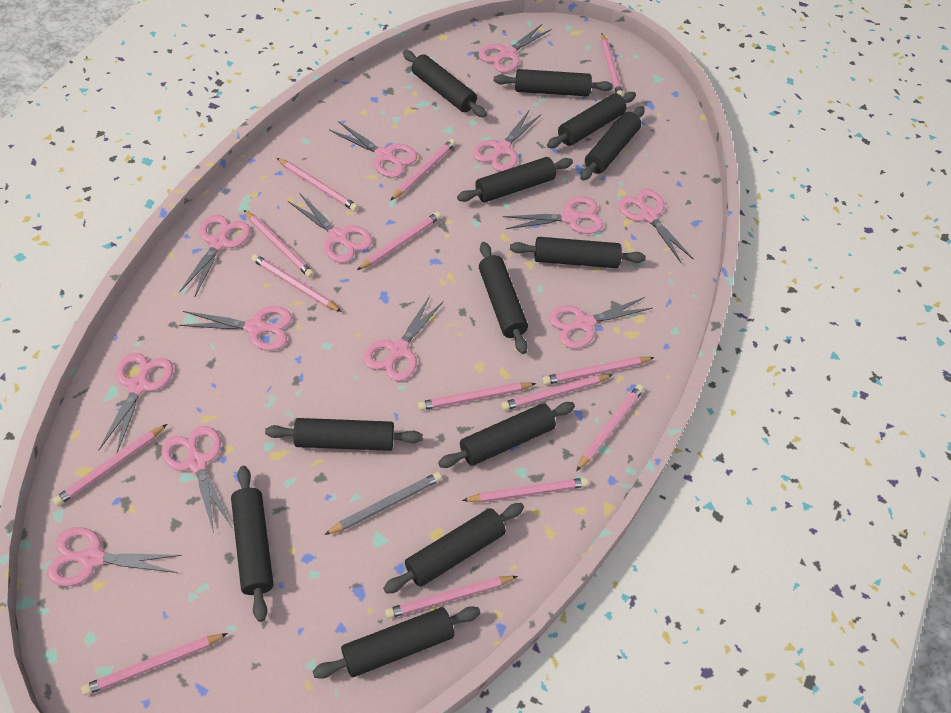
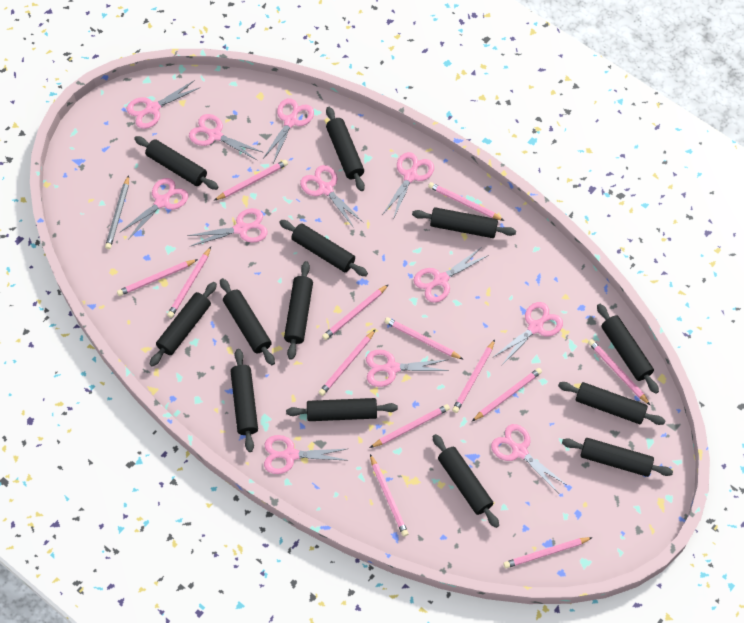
black rolling pin: [231,466,273,622] [265,418,423,451] [312,606,480,679] [383,503,524,594] [403,50,487,118] [438,402,575,468] [457,157,573,202] [479,242,528,354] [494,69,613,96] [510,237,646,268] [547,92,636,148] [580,106,645,180] = 12 -> [134,136,218,190] [150,282,217,367] [220,278,275,365] [230,349,258,452] [279,220,368,276] [284,261,313,360] [286,398,398,421] [326,107,365,191] [412,207,516,238] [432,434,499,528] [558,382,665,425] [562,438,673,477] [597,304,659,394] = 13
pink pencil: [53,424,167,506] [81,633,228,695] [244,210,314,278] [251,254,342,312] [277,158,358,211] [357,212,441,270] [385,576,518,619] [390,139,456,201] [418,382,536,410] [462,478,589,503] [501,374,612,411] [542,357,655,385] [576,384,644,471] [601,34,623,97] = 14 -> [117,259,198,296] [167,247,211,318] [215,160,288,200] [319,329,376,396] [322,284,389,340] [370,404,450,448] [370,454,408,537] [385,317,463,359] [428,182,504,221] [452,339,495,413] [472,368,542,421] [503,537,593,568] [588,339,650,405] = 13
pink scissors: [47,527,182,586] [99,353,173,454] [161,426,232,533] [179,215,250,298] [179,306,292,351] [288,193,372,263] [329,121,417,178] [363,296,444,381] [472,109,541,172] [479,24,552,73] [503,197,603,234] [549,297,653,349] [618,189,694,264] = 13 -> [119,178,188,240] [127,80,201,129] [187,208,268,246] [189,114,264,161] [263,98,314,163] [264,435,349,474] [300,165,363,228] [366,349,449,387] [383,152,434,219] [413,248,489,303] [491,424,568,492] [492,302,563,366] = 12

